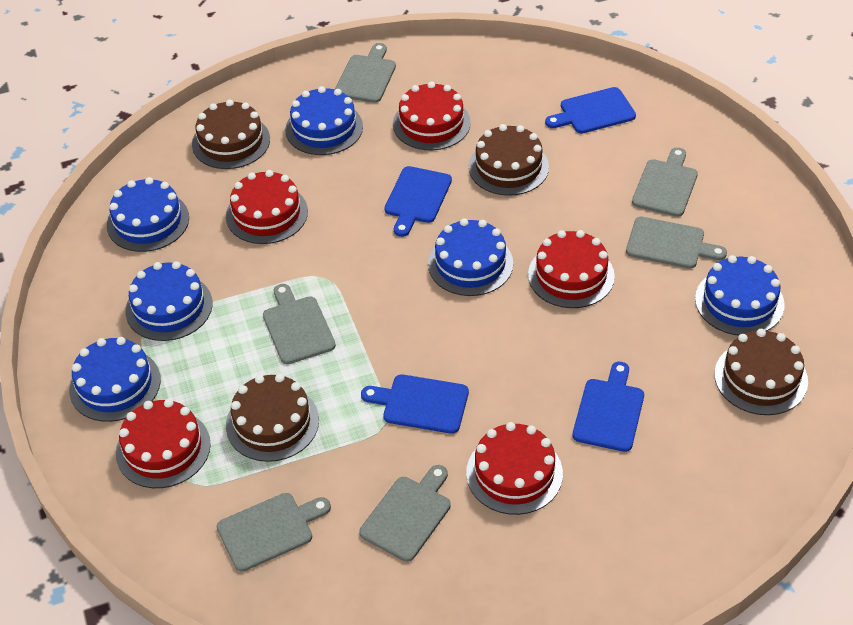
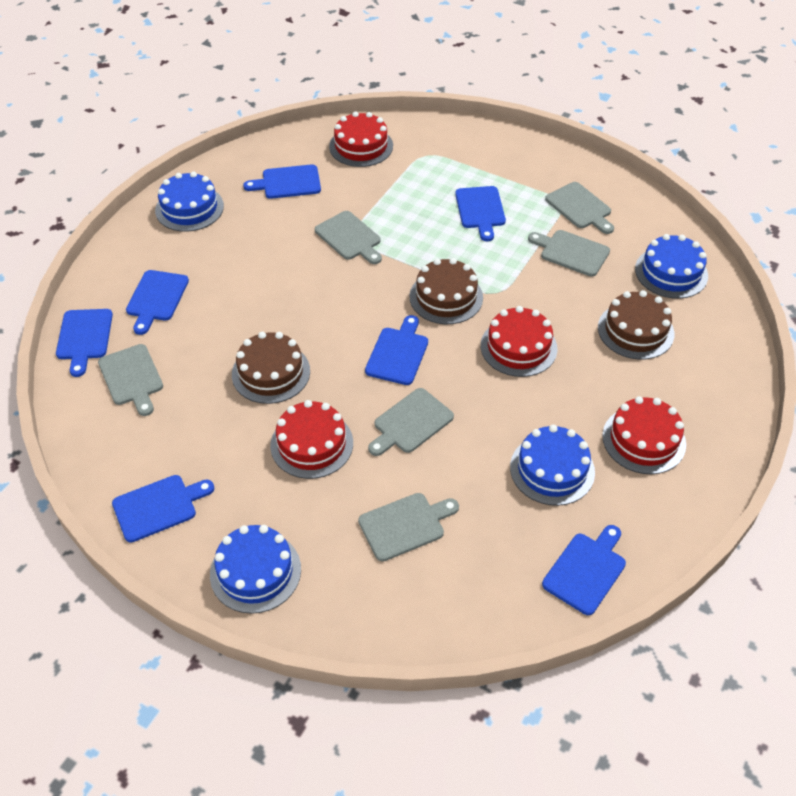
blue cake: [69,337,161,422] [107,177,189,252] [125,261,213,341] [285,86,363,155] [428,218,513,296] [695,255,785,336] = 6 -> [155,171,224,232] [210,525,301,614] [510,425,595,506] [635,234,708,299] = 4
blue cutting board: [361,374,469,434] [385,166,452,237] [545,87,636,134] [572,362,644,452] = 4 -> [56,309,113,377] [112,475,214,543] [126,270,189,335] [243,164,321,199] [365,315,428,385] [455,186,506,241] [542,525,626,615] = 7
brown cake: [192,99,270,169] [226,374,319,462] [469,124,549,196] [714,329,808,415] = 4 -> [232,332,310,404] [410,258,483,324] [598,290,674,360] = 3
red cake: [116,399,211,488] [226,170,308,244] [393,81,471,150] [466,422,563,515] [528,230,615,308] = 5 -> [270,400,353,479] [329,111,393,167] [481,306,558,377] [602,396,686,474] = 4

